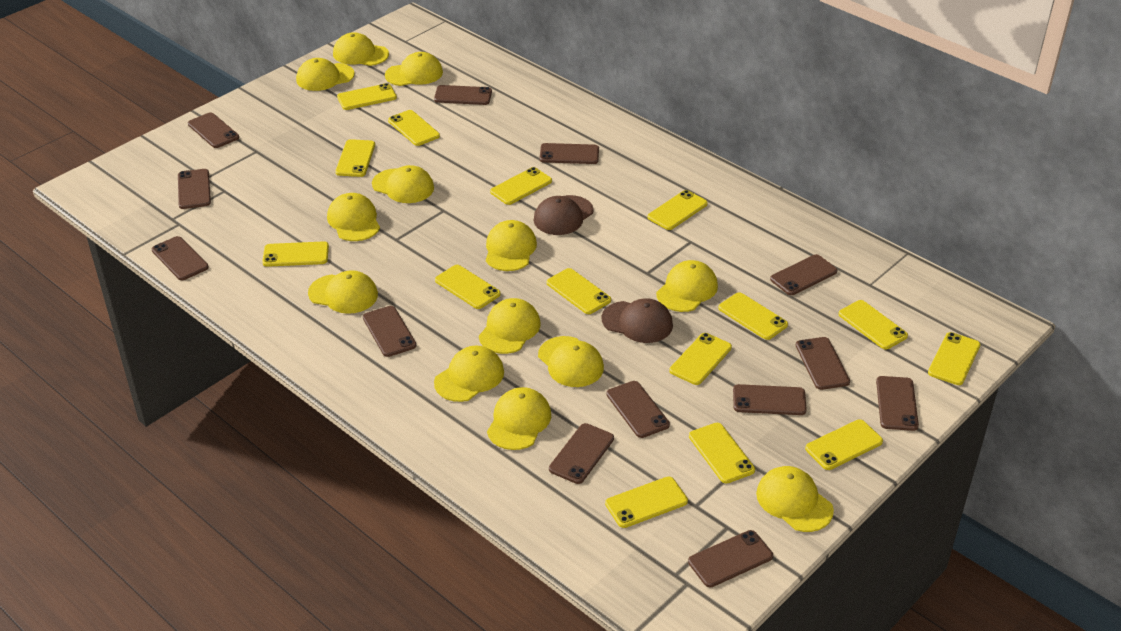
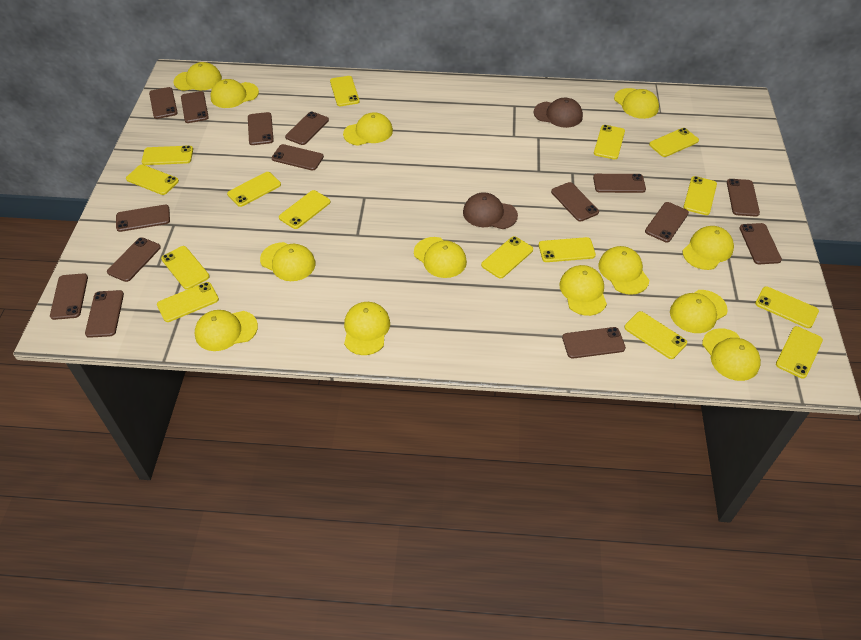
brown phone: [152,236,209,280] [178,169,211,209] [188,112,239,148] [363,306,416,357] [434,85,492,105] [539,143,599,164] [549,423,614,484] [606,381,670,438] [688,530,773,587] [733,384,807,415] [770,254,837,295] [796,337,850,390] [876,376,919,431] = 13 -> [50,273,88,320] [85,290,124,338] [107,237,161,282] [116,205,170,232] [149,87,178,119] [181,91,209,123] [248,112,274,145] [271,144,324,171] [285,111,329,145] [551,182,599,222] [562,327,626,359] [593,174,646,193] [645,202,689,242] [727,179,760,216] [739,223,782,264] = 15

